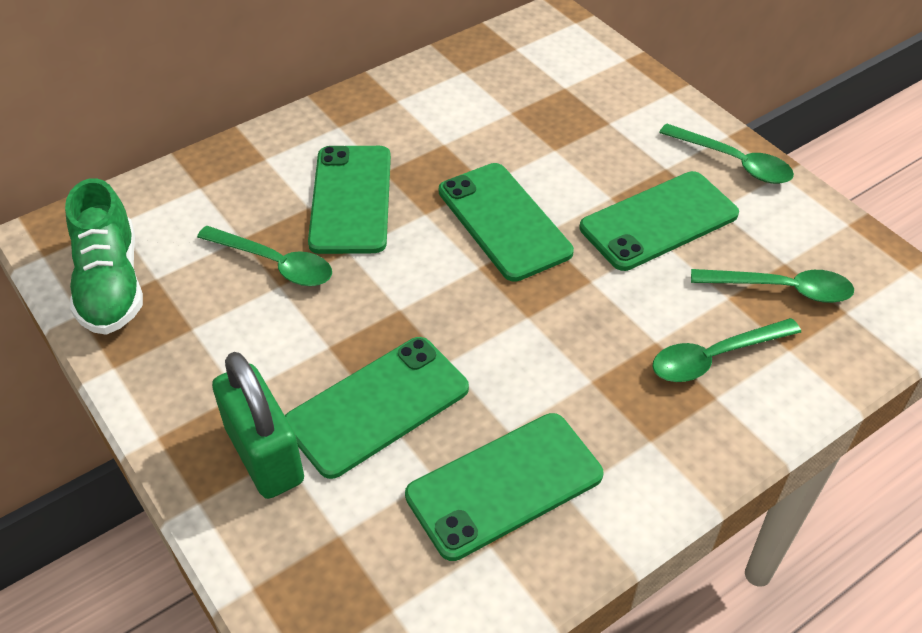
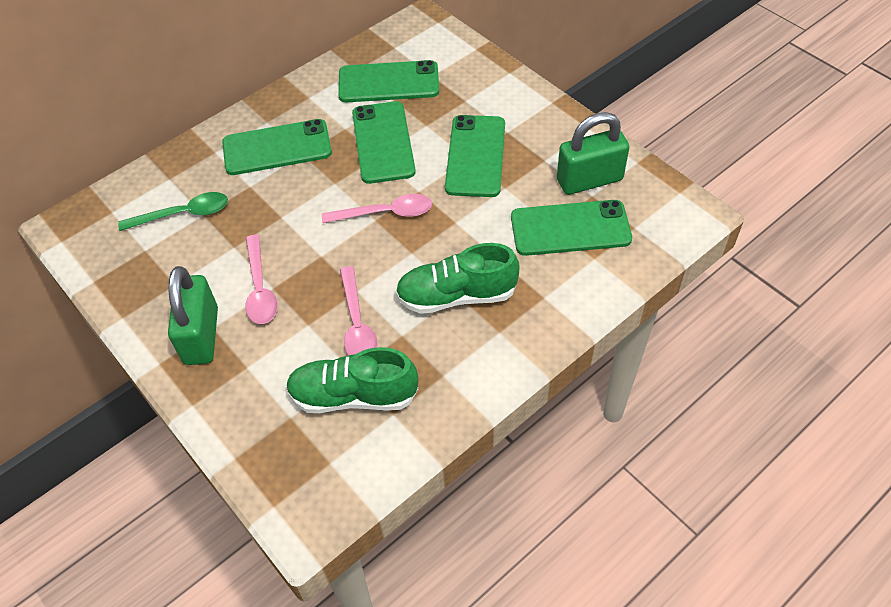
green padlock: [212,352,304,499] = 1 -> [168,266,218,365] [557,112,629,195] = 2
green shoe: [65,178,143,335] = 1 -> [286,347,418,413] [395,243,519,314] = 2
green spoon: [197,226,332,286] [652,318,801,382] [659,124,794,184] [691,269,854,303] = 4 -> [118,192,228,231] = 1
pink spoon: none = 0 -> [245,235,278,324] [322,194,432,223] [340,266,378,355] = 3

